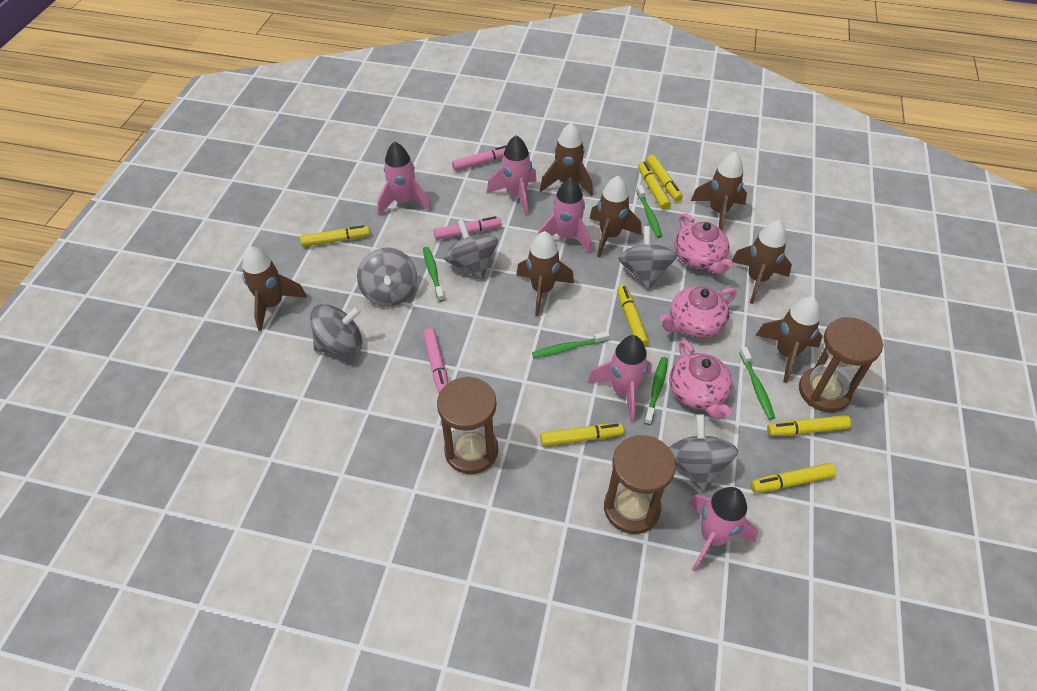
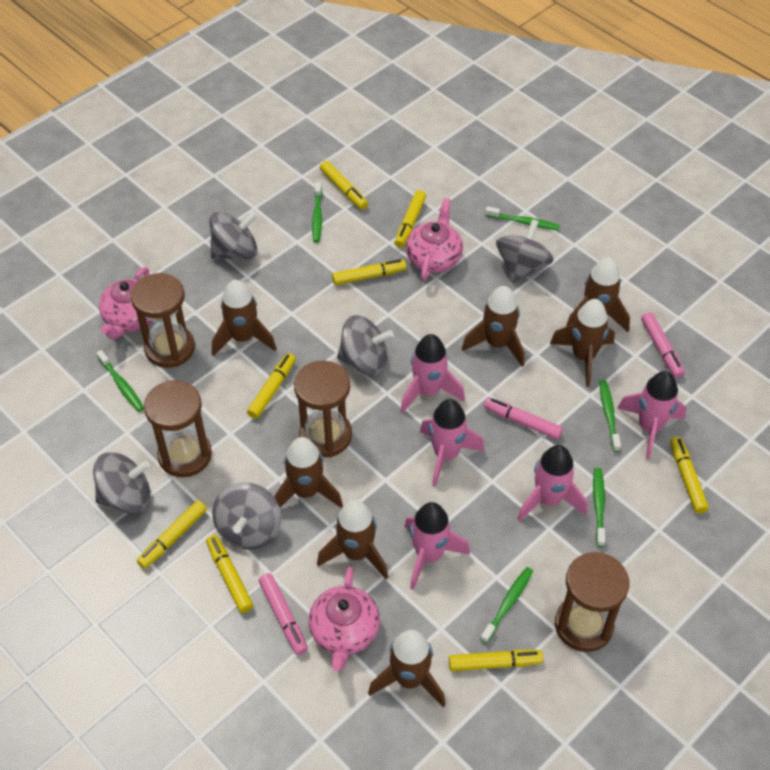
brown hourglass: [437,376,498,474] [604,435,676,534] [799,317,883,412] = 3 -> [130,273,195,368] [144,380,212,477] [294,361,352,457] [555,552,629,652] = 4
green toothbrush: [423,247,445,302] [532,331,610,358] [636,185,662,238] [644,357,668,425] [739,347,775,420] = 5 -> [96,350,144,412] [312,182,322,243] [480,567,533,644] [485,206,560,231] [593,467,605,547] [599,380,621,452] = 6
yellow marker: [300,225,370,247] [540,423,624,446] [617,285,649,347] [638,161,671,210] [646,155,683,202] [750,463,836,493] [767,415,851,436] = 7 -> [137,500,207,569] [206,535,253,613] [247,353,296,419] [320,161,368,210] [332,259,407,285] [395,190,426,248] [449,650,543,671] [670,437,709,514] = 8

